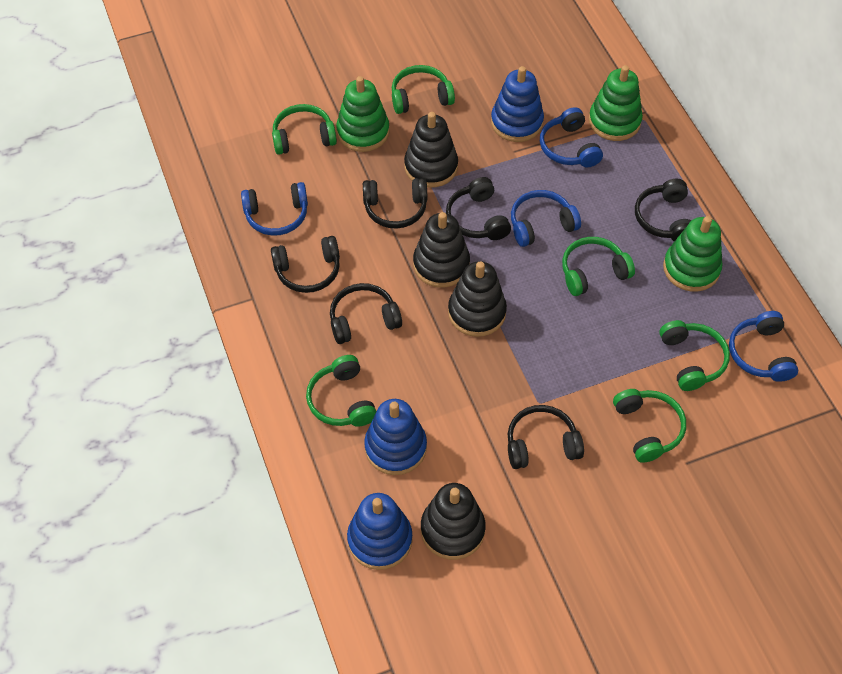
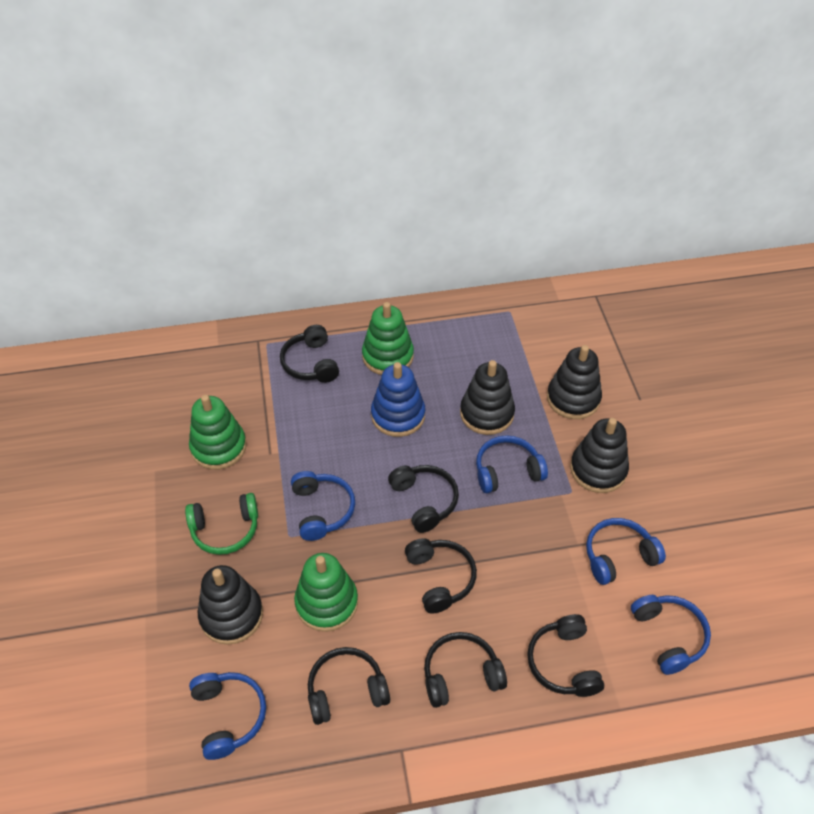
blue headphones: [241,182,308,236] [511,190,581,247] [540,107,603,167] [729,311,798,382] = 4 -> [189,672,266,760] [291,471,355,541] [476,435,548,493] [586,518,666,585] [631,595,711,675] = 5
blue stacking toy: [347,493,412,570] [364,399,427,475] [491,66,544,142] = 3 -> [371,362,425,437] = 1
green headphones: [272,104,337,155] [306,355,377,427] [392,65,455,114] [562,237,635,296] [613,389,686,463] [659,320,730,391] = 6 -> [185,493,258,555] = 1

